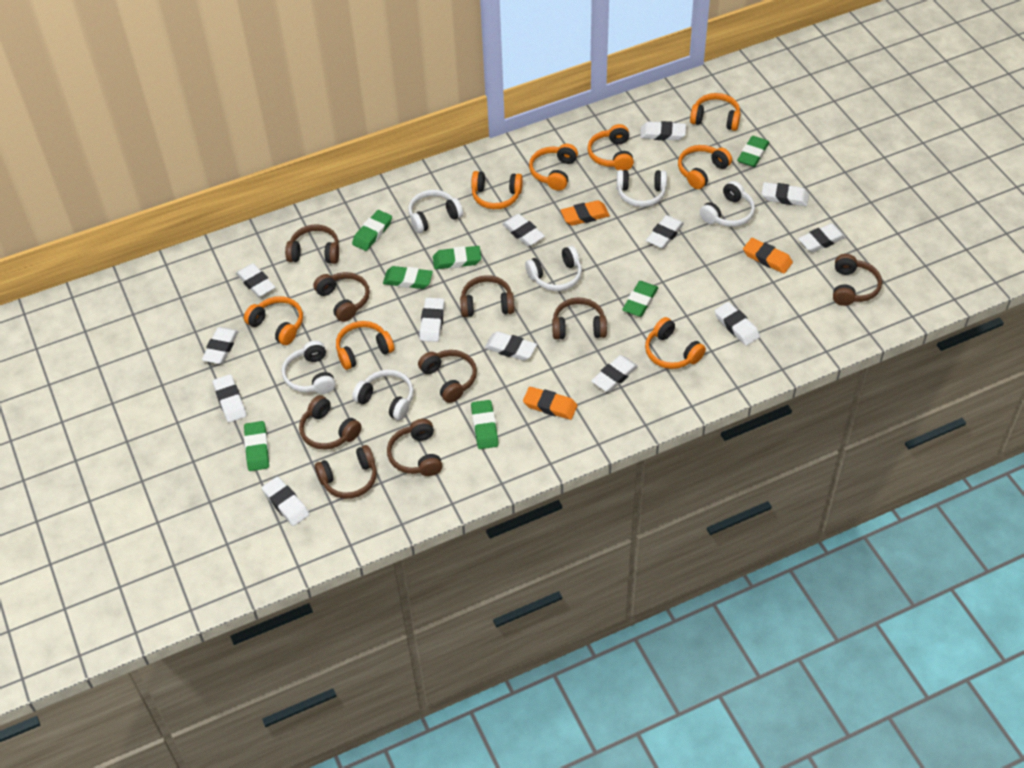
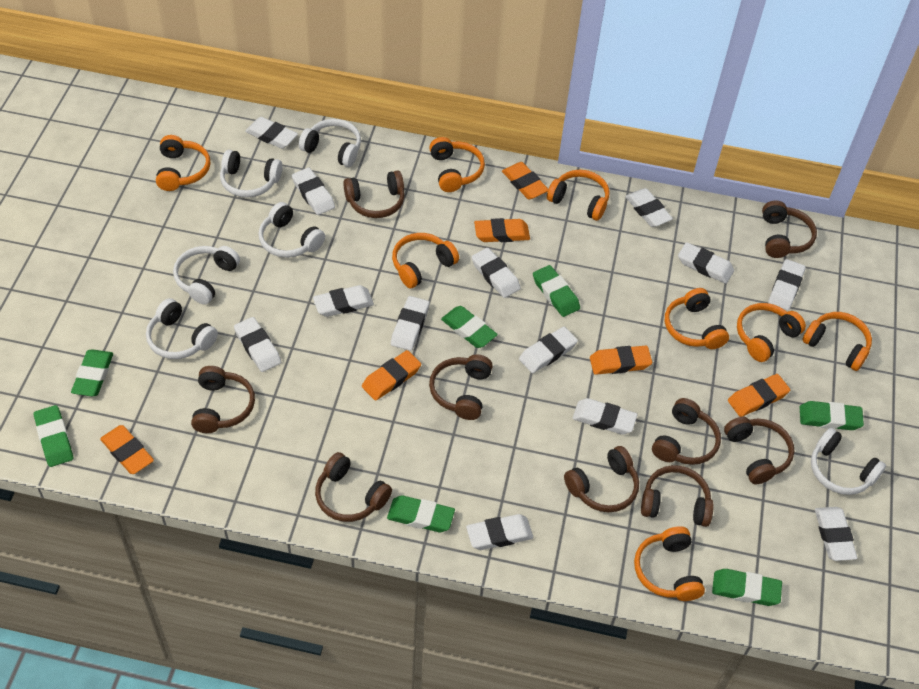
orange eraser: [523,387,577,420] [560,200,610,226] [743,238,793,274] = 3 -> [100,425,154,474] [362,350,421,401] [474,218,530,242] [502,162,548,199] [590,346,652,375] [728,374,790,417] = 6

